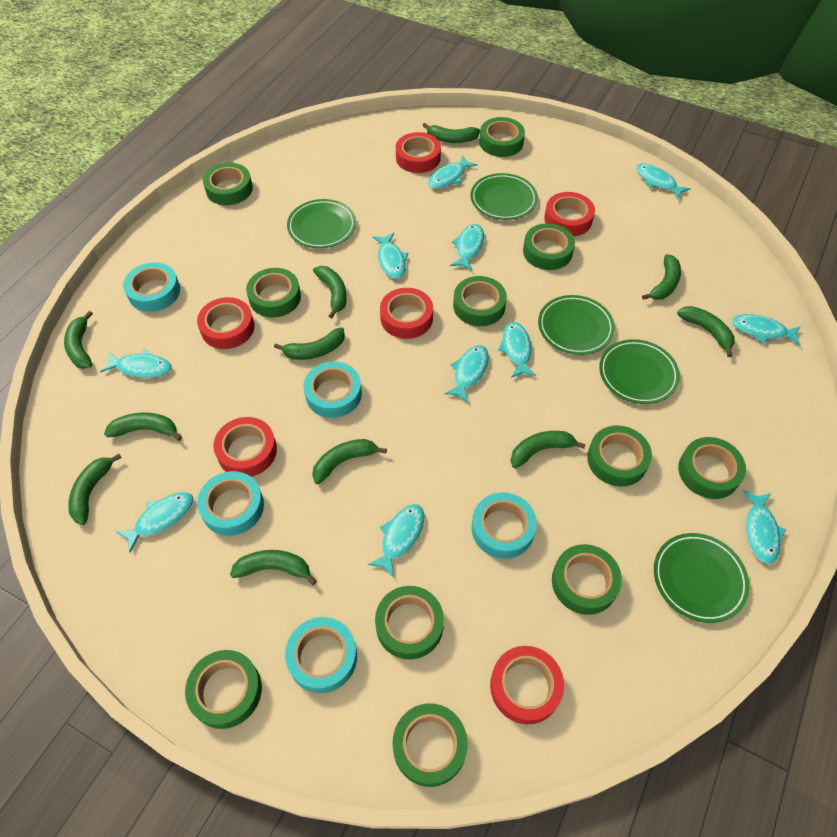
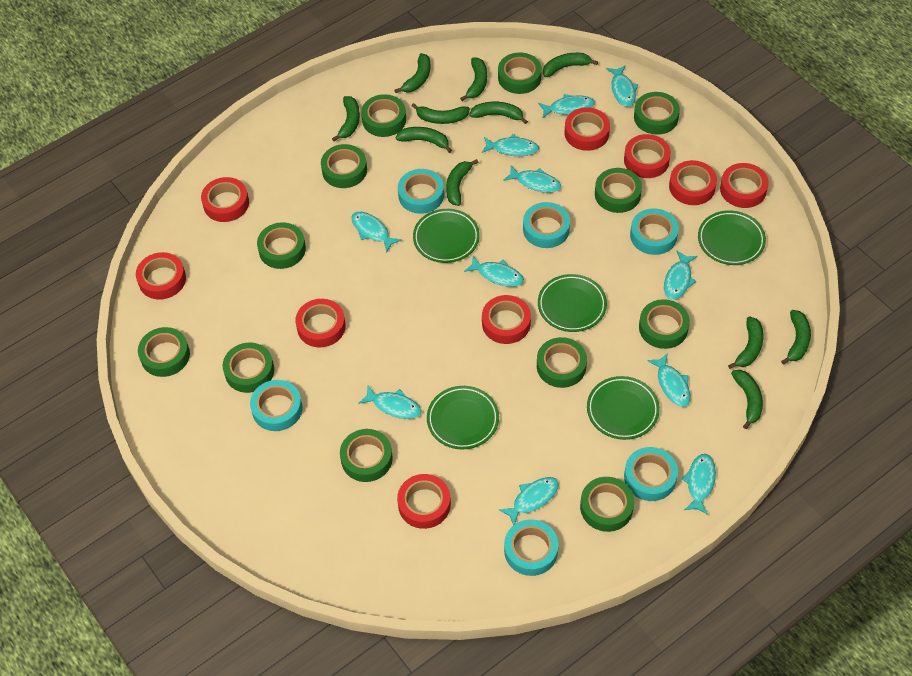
green tape: [185,650,262,729] [203,163,253,205] [246,268,301,317] [375,586,444,659] [392,703,468,787] [453,276,507,326] [479,117,525,157] [523,223,575,270] [552,544,622,615] [587,425,652,487] [678,437,746,499] = 11 -> [138,327,190,377] [223,343,274,393] [257,222,306,269] [321,144,367,188] [340,429,393,482] [361,94,406,137] [498,52,542,94] [537,337,587,388] [580,477,634,532] [595,168,642,213] [634,92,680,135] [639,299,690,349] = 12
red tape: [197,297,254,349] [214,417,277,476] [380,288,433,339] [396,132,441,173] [490,646,564,724] [544,192,595,236] = 6 -> [136,252,186,300] [201,177,249,222] [295,299,346,347] [397,474,451,529] [482,295,531,344] [565,107,610,151] [624,134,671,178] [669,160,717,205] [720,163,769,208] = 9
turquoise tape: [123,262,180,312] [197,471,264,536] [285,617,357,693] [303,361,362,418] [472,492,537,559] = 5 -> [250,380,302,431] [398,169,444,214] [504,519,559,576] [523,202,570,248] [624,447,678,501] [630,208,679,255] = 6

